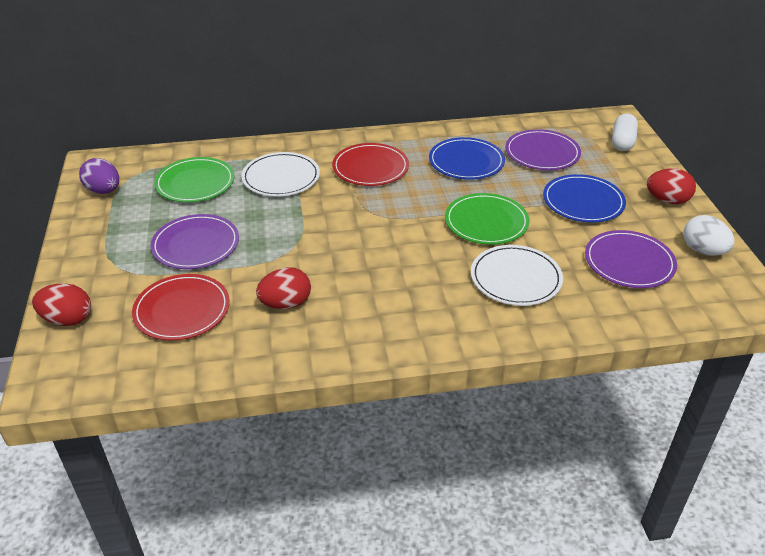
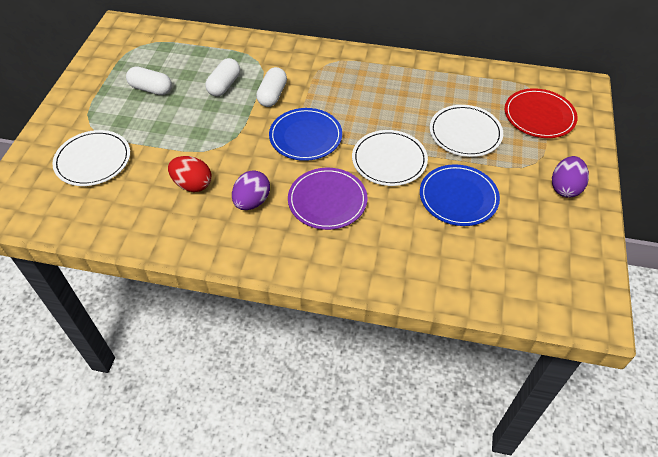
green plate: [154,157,234,202] [445,193,529,245] = 2 -> none = 0
purple egg: [79,158,119,194] = 1 -> [232,170,270,210] [552,156,589,198] = 2
purple plate: [150,214,239,269] [505,129,581,170] [585,230,677,288] = 3 -> [288,168,367,230] = 1
red egg: [32,283,91,326] [256,267,311,309] [647,168,696,204] = 3 -> [168,156,212,192] = 1
red plate: [132,274,230,341] [332,143,409,186] = 2 -> [505,88,577,138] = 1
white capsule: [612,114,638,151] = 1 -> [126,66,172,95] [205,58,240,96] [256,67,287,107] = 3
white egg: [683,215,735,256] = 1 -> none = 0
white plate: [241,152,320,197] [471,245,563,306] = 2 -> [52,130,130,186] [352,130,428,186] [430,105,503,157] = 3

